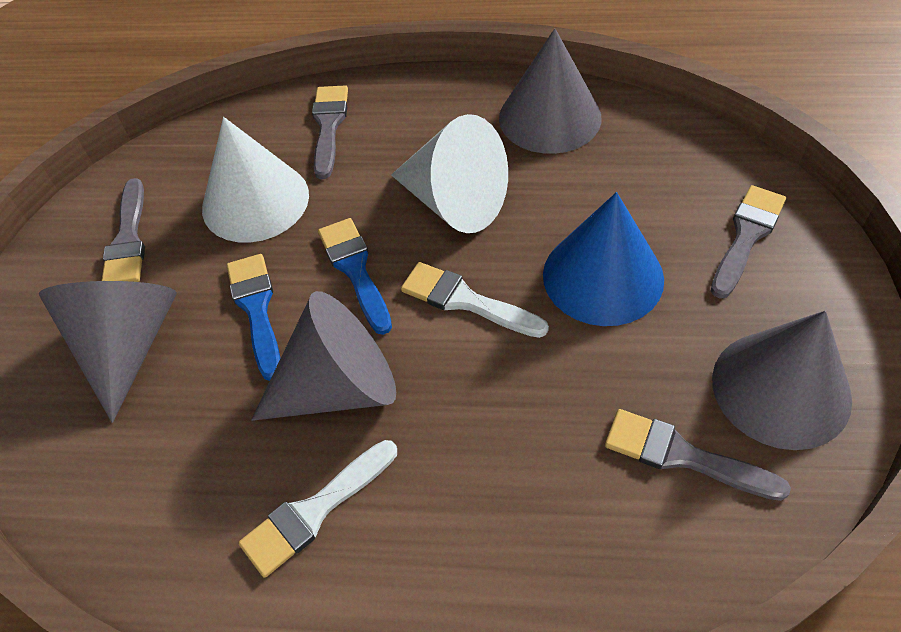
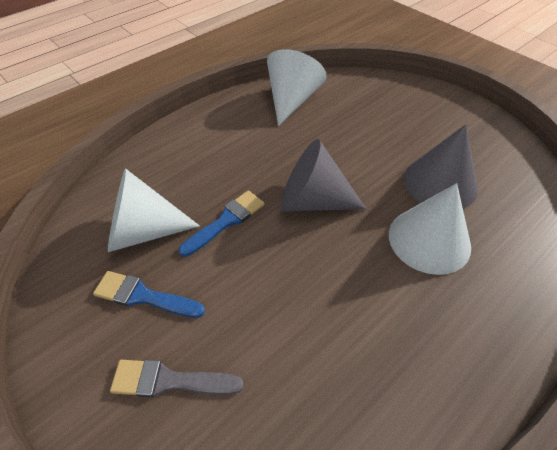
blue cone: [543,192,664,326] = 1 -> none = 0
grey brush: [101,178,145,282] [312,85,348,179] [605,409,791,501] [711,185,786,299] = 4 -> [110,360,244,397] = 1
grey cone: [39,281,177,423] [251,291,396,421] [499,28,602,154] [712,311,852,450] = 4 -> [281,139,366,211] [403,124,478,209] = 2
white brush: [238,440,397,578] [401,262,549,338] = 2 -> none = 0
white cone: [202,117,309,243] [391,114,508,233] = 2 -> [108,168,200,252] [267,49,327,126] [389,183,471,275] = 3

